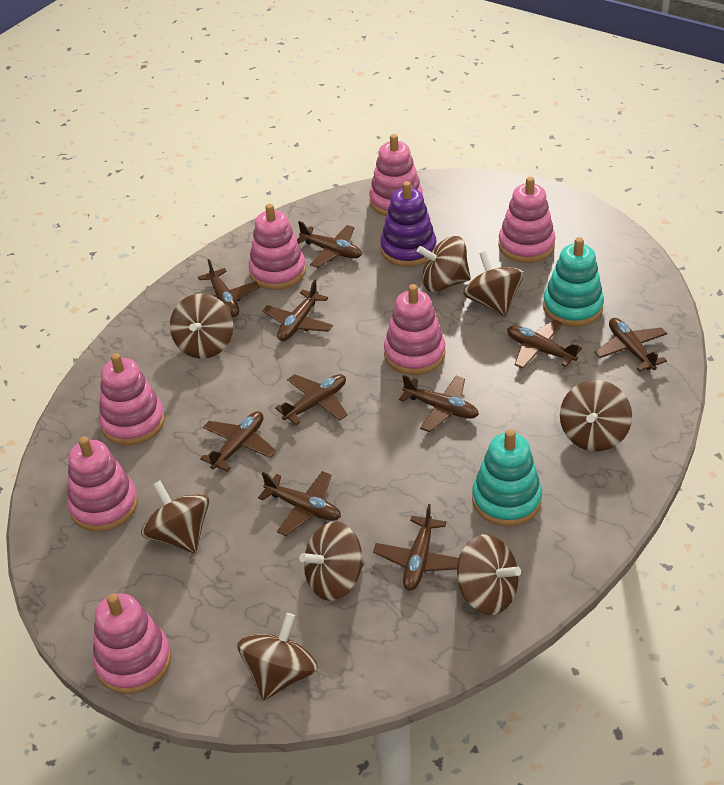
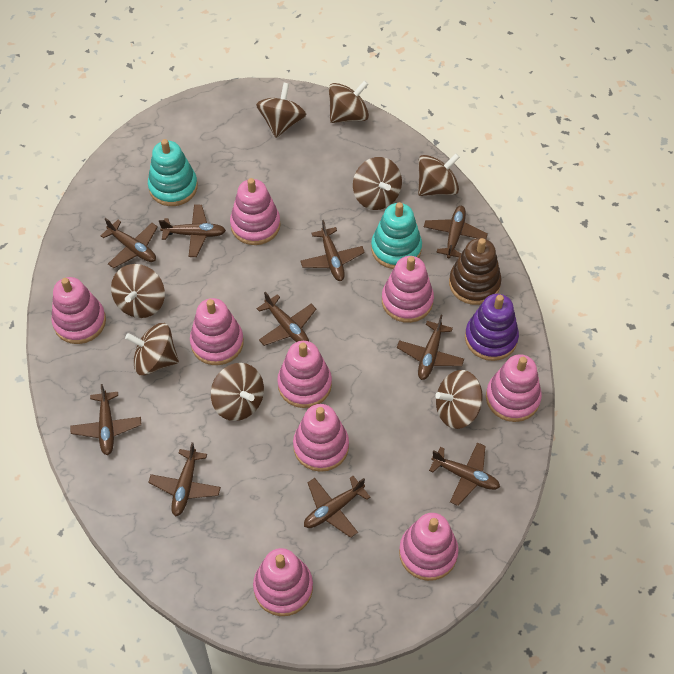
brown stacking toy: none = 0 -> [449,238,501,305] = 1
pink stacking toy: [67,436,138,532] [92,593,171,694] [99,353,165,445] [249,204,306,290] [369,134,423,216] [384,284,445,375] [498,177,556,263] = 7 -> [51,277,106,344] [190,298,244,365] [230,178,281,245] [253,548,313,616] [277,341,332,408] [293,404,349,472] [382,256,434,323] [399,513,459,581] [486,354,542,422] = 9

